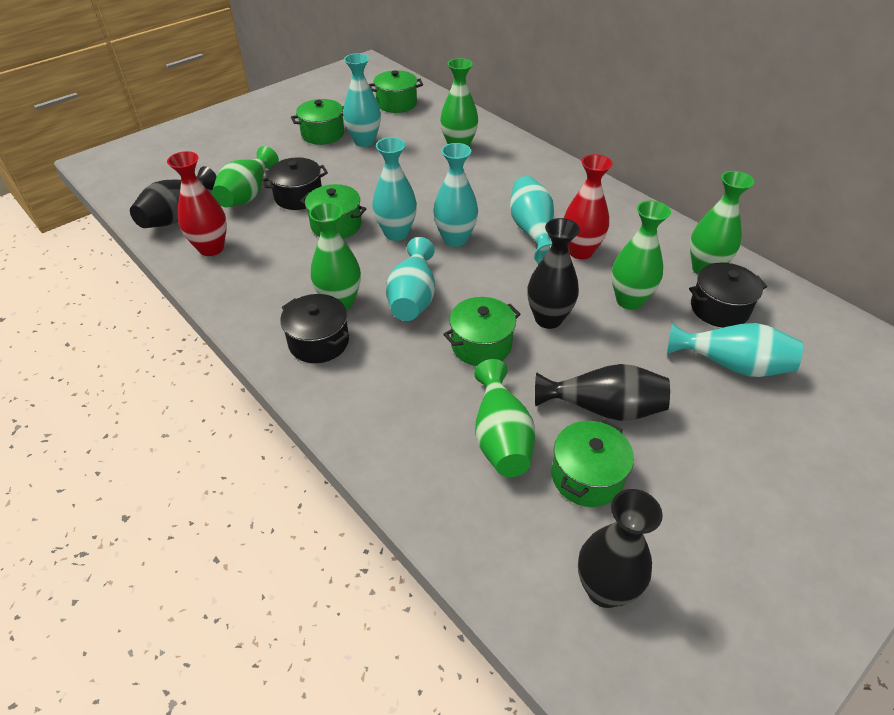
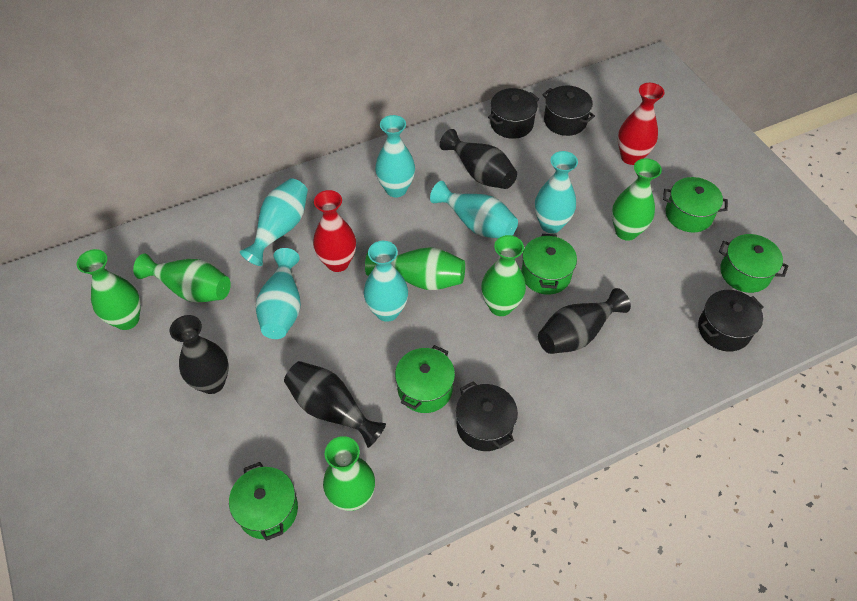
black pot: [262,157,328,210] [280,294,349,363] [689,263,767,328] = 3 -> [456,381,518,451] [488,88,539,139] [542,85,595,136] [698,290,764,352] = 4

